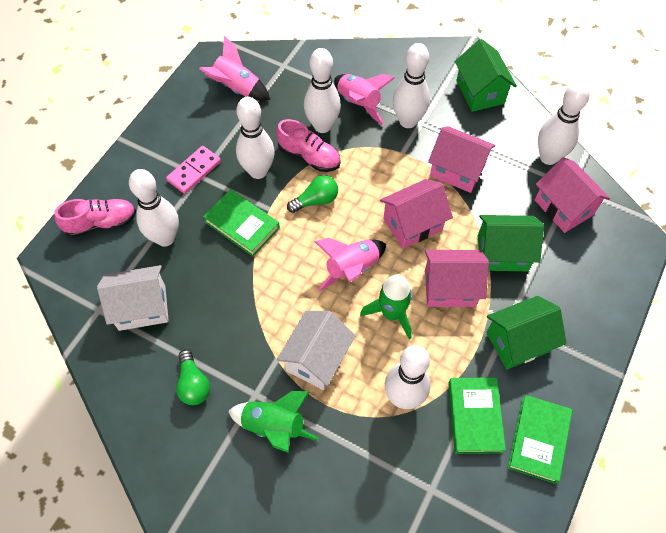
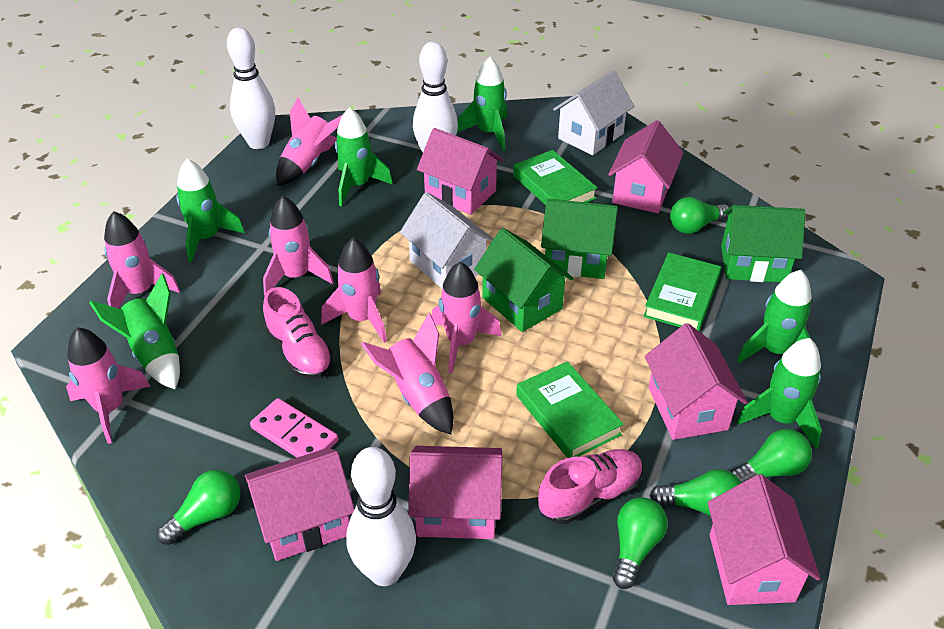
green light bulb: [176,350,210,405] [287,175,338,213] = 2 -> [157,470,240,545] [613,497,668,589] [650,469,741,516] [670,197,729,234] [730,429,812,483] = 5
green rocket: [228,391,319,453] [360,274,412,339] = 2 -> [89,274,180,389] [176,158,245,263] [335,107,393,206] [457,57,507,151] [737,270,812,363] [737,338,822,449] = 6
pink house: [380,179,453,249] [425,250,489,307] [428,126,495,193] [535,157,610,233] = 4 -> [245,447,355,561] [408,446,502,539] [417,128,503,215] [608,120,684,213] [645,323,748,440] [708,474,821,605] = 6
pink rocket: [199,36,270,101] [314,238,386,291] [334,74,395,125] = 3 -> [66,327,151,444] [104,211,180,309] [263,196,334,295] [276,97,342,186] [321,238,387,343] [361,313,454,435] [432,262,501,374] = 7
white bowling pin: [129,169,179,246] [236,97,275,179] [304,48,341,133] [385,345,431,409] [393,43,430,128] [538,82,590,165] = 6 -> [227,27,275,149] [346,447,416,586] [413,41,458,153] = 3

